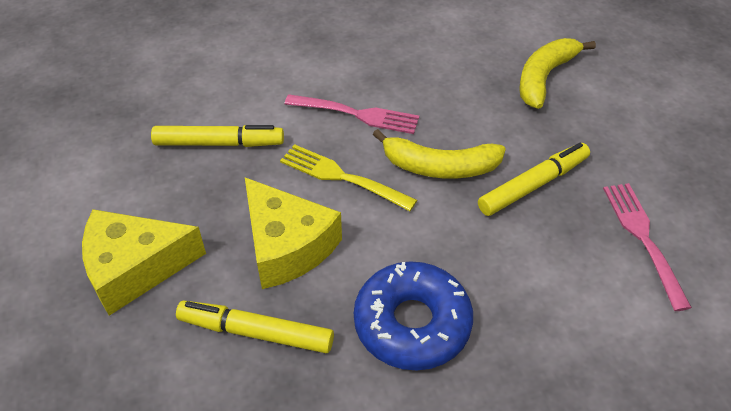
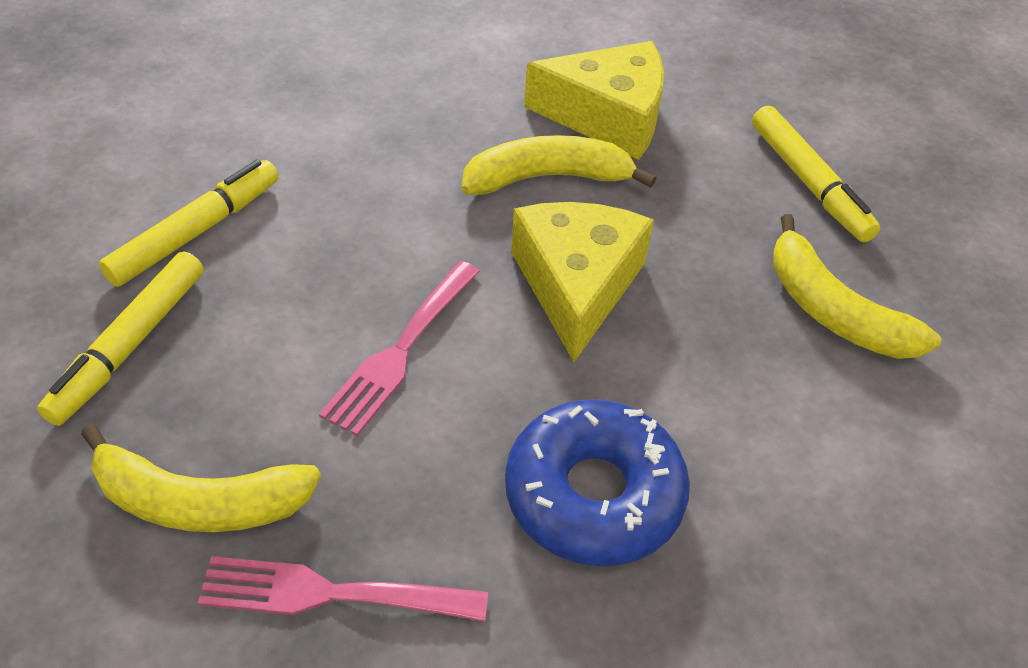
yellow banana: [373,129,506,179] [519,38,596,109] = 2 -> [81,424,321,532] [462,135,656,195] [773,214,941,359] = 3
yellow fork: [280,144,417,211] = 1 -> none = 0

